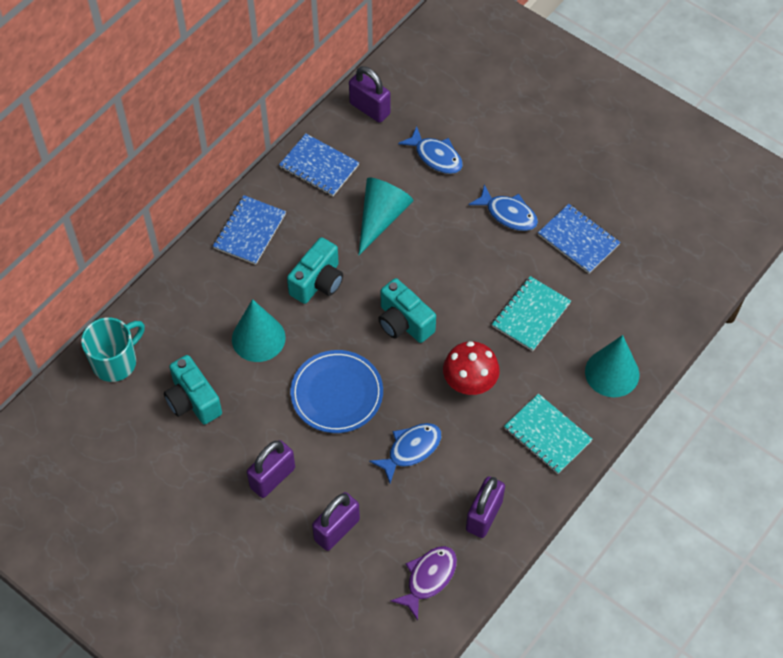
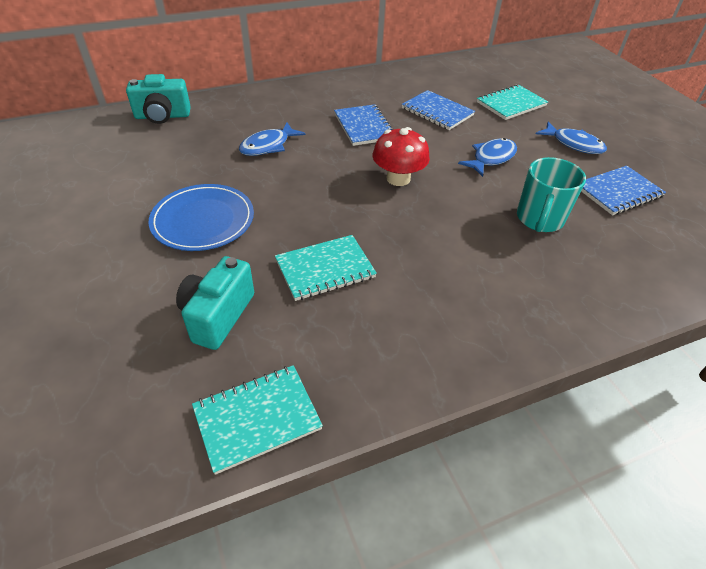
purple fish: [390,546,457,620] = 1 -> none = 0
purple padlock: [247,440,295,498] [312,492,360,551] [349,66,390,123] [466,476,505,538] = 4 -> none = 0
turquoise camera: [164,355,222,424] [287,237,343,304] [378,278,436,343] = 3 -> [126,74,191,124] [176,256,254,350] = 2
turquoise cone: [232,299,286,362] [359,178,414,255] [585,335,639,397] = 3 -> none = 0
turquoise notebook: [492,276,571,351] [504,393,593,474] = 2 -> [192,365,323,475] [275,235,377,301] [477,84,548,120] = 3

